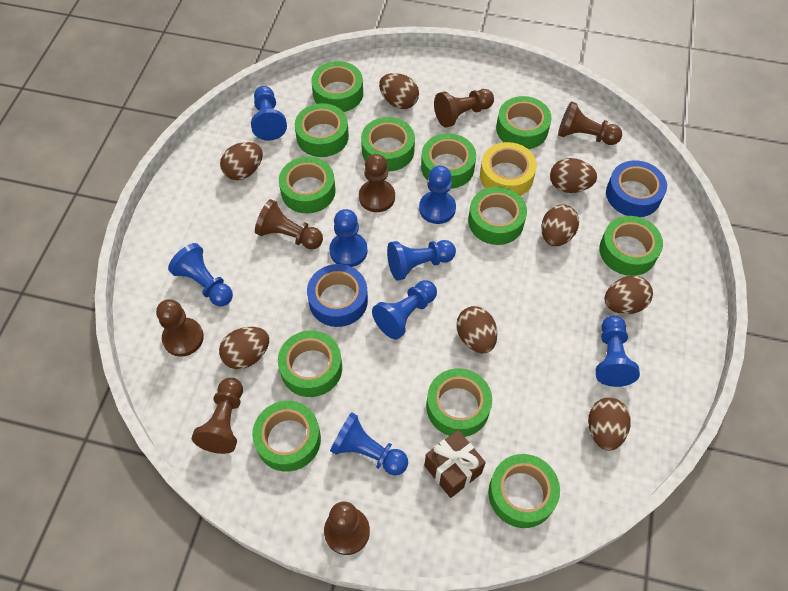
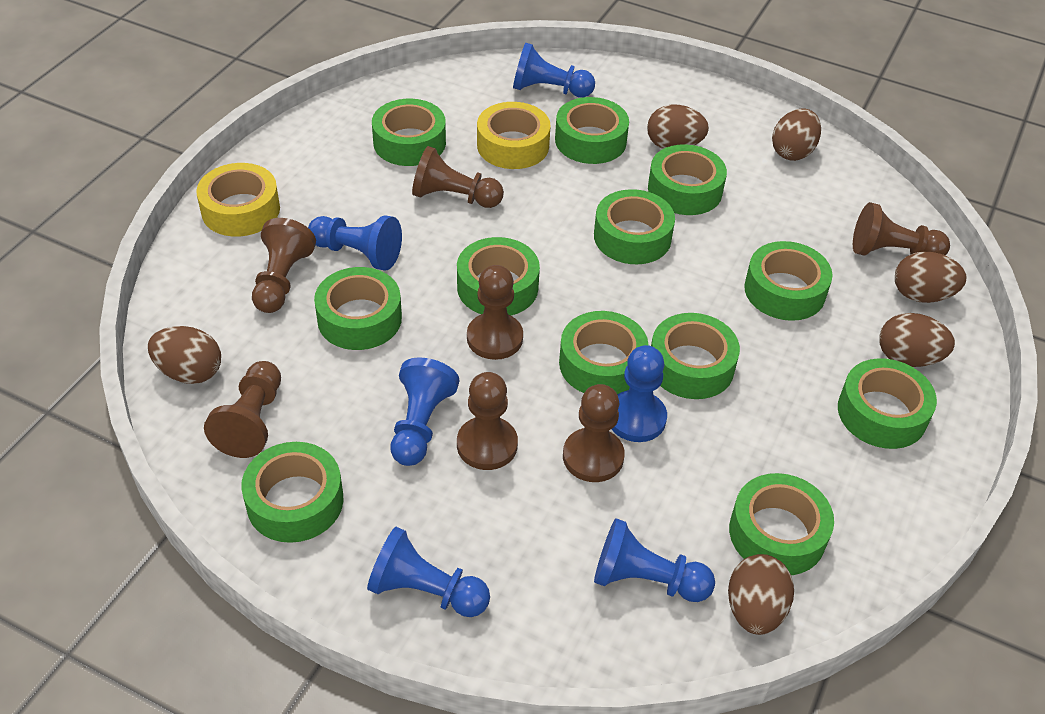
blue pawn: [168,243,233,307] [251,86,287,141] [329,209,368,267] [330,412,408,476] [372,280,437,339] [387,240,456,281] [419,166,456,224] [596,315,640,387] = 8 -> [308,216,402,270] [367,527,490,617] [391,357,459,466] [513,43,595,97] [594,518,715,602] [611,345,667,442] = 6
blue tape: [307,264,368,327] [606,160,667,217] = 2 -> none = 0
brown egg: [219,327,269,369] [220,142,263,180] [379,73,419,109] [456,306,498,353] [541,204,579,246] [550,158,597,193] [588,398,631,451] [605,276,653,314] = 8 -> [148,326,221,384] [647,105,709,149] [728,554,794,635] [772,108,821,161] [879,313,955,367] [895,252,966,303] = 6
brown gift: [424,430,486,498] = 1 -> none = 0
yellow tape: [480,142,537,196] = 1 -> [196,163,280,237] [477,102,550,169] = 2

